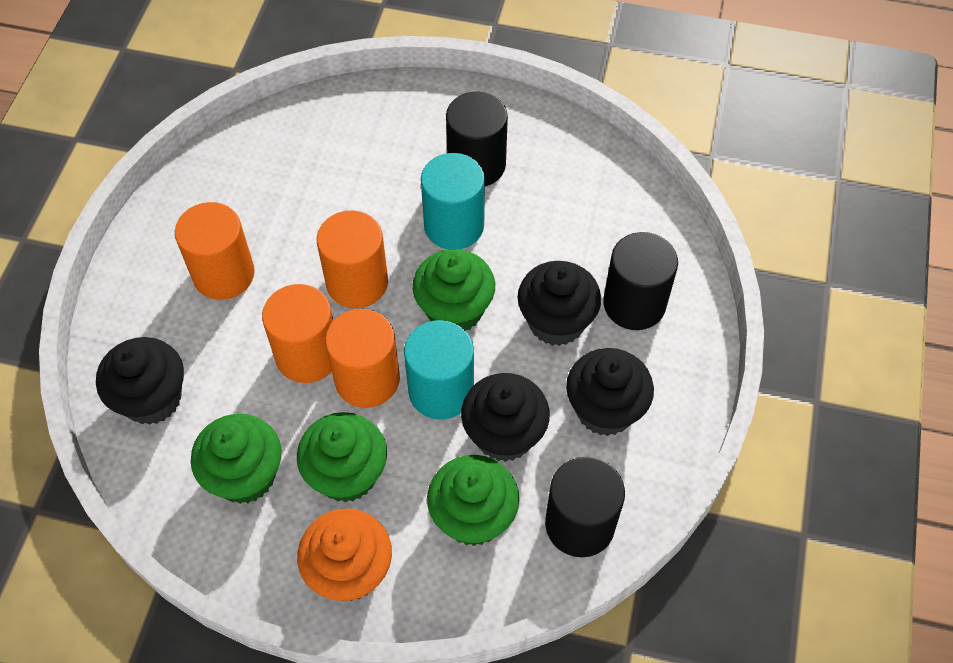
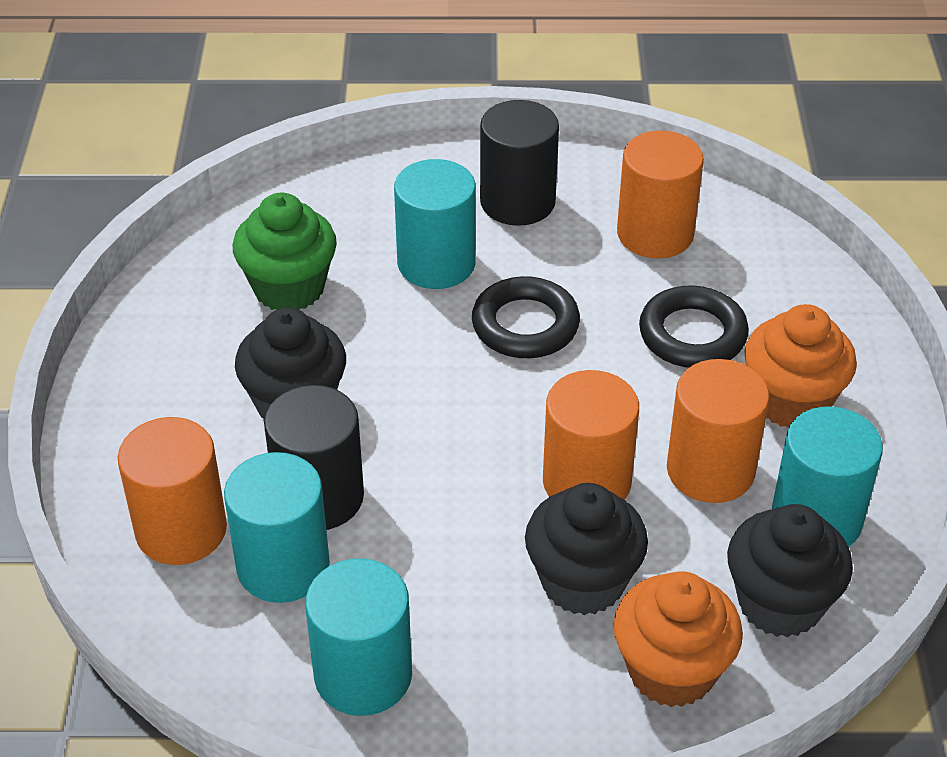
black cupcake: [96,337,184,425] [461,373,550,462] [518,261,601,346] [566,348,654,436] = 4 -> [235,308,346,419] [525,483,648,615] [727,504,853,638] = 3
black cylinder: [446,92,508,186] [545,457,625,557] [603,232,678,330] = 3 -> [264,385,364,530] [480,100,559,226] = 2
black ring: none = 0 -> [472,276,580,358] [639,285,749,368] = 2
green cupcake: [191,414,282,504] [297,412,387,502] [412,249,495,331] [427,455,519,546] = 4 -> [233,193,337,310] = 1
orange cupcake: [297,508,392,601] = 1 -> [613,571,743,707] [744,304,857,428] = 2
turquoise cylinder: [404,320,474,420] [421,153,485,249] = 2 -> [224,452,330,603] [305,558,412,716] [394,159,476,289] [772,406,883,547] = 4

